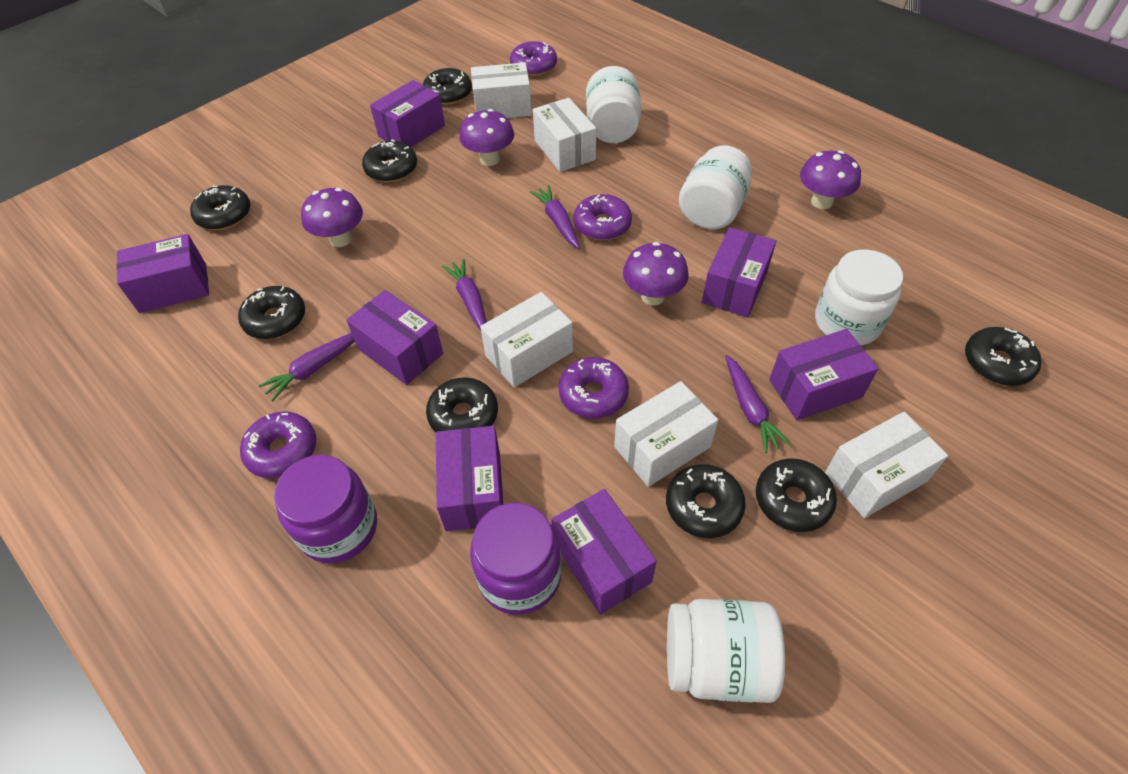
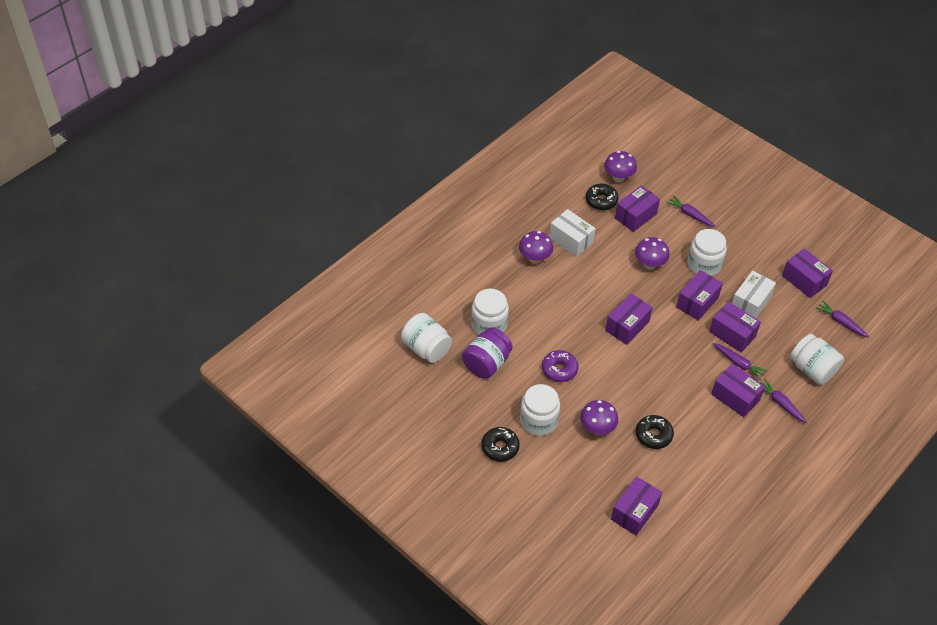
black donut: [190,185,250,230] [238,286,305,339] [362,140,417,182] [423,68,472,105] [426,377,498,433] [666,464,746,538] [756,458,837,532] [965,327,1042,386] = 8 -> [481,427,520,462] [586,184,619,210] [636,415,674,449] = 3
purple donut: [240,411,317,478] [510,41,557,76] [558,357,629,419] [573,194,632,240] = 4 -> [542,350,578,382] = 1
purple jar: [274,455,377,563] [470,503,562,615] = 2 -> [462,327,513,379] = 1
white box: [471,62,532,118] [480,292,573,387] [533,98,596,172] [614,381,718,487] [825,412,948,518] = 5 -> [549,209,595,257] [732,271,776,318] = 2
white jar: [586,66,641,143] [667,599,785,703] [679,146,752,229] [815,250,903,345] = 4 -> [401,313,452,363] [471,289,509,335] [520,384,560,436] [687,229,727,276] [790,334,844,385] = 5

